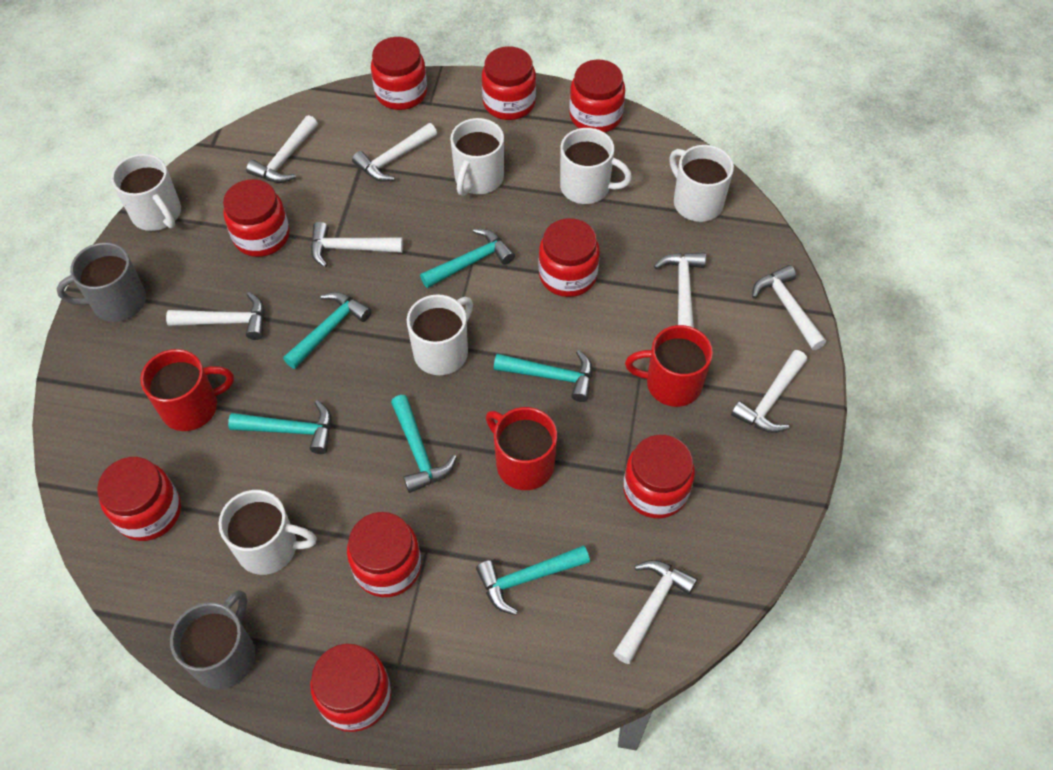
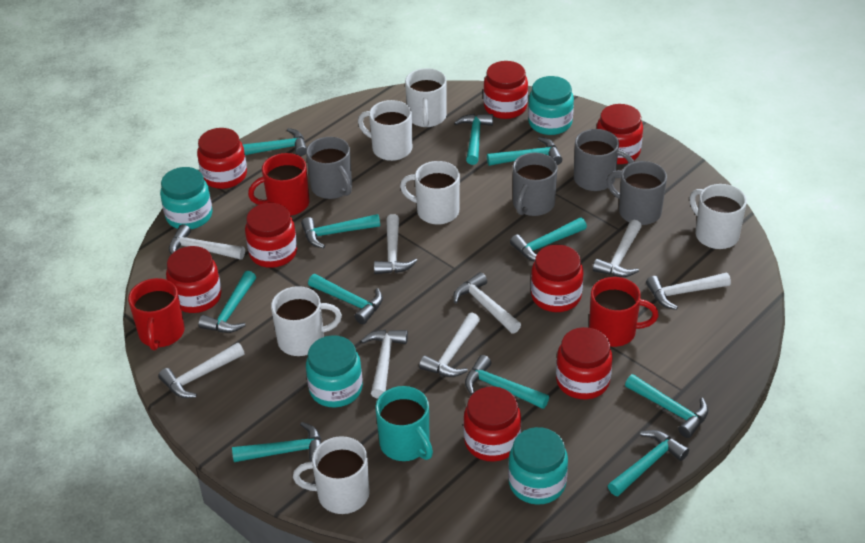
grey mug: [57,242,146,322] [170,590,255,689] = 2 -> [306,137,352,199] [513,153,558,216] [574,129,634,191] [607,161,667,225] = 4
red jar: [97,457,181,541] [223,179,290,257] [310,644,391,732] [347,512,422,597] [371,37,427,110] [482,46,536,120] [539,218,600,297] [569,60,625,133] [623,435,695,518] = 9 -> [166,246,222,313] [197,128,247,189] [245,203,297,268] [463,386,521,462] [483,61,528,119] [531,245,584,312] [556,327,612,399] [597,104,643,164] = 8
turquoise hammer: [228,400,331,454] [283,292,372,369] [391,395,457,493] [420,229,515,288] [476,546,590,615] [494,350,592,402] = 6 -> [198,271,256,333] [232,422,322,462] [242,128,307,156] [301,214,380,248] [308,274,383,324] [454,114,493,165] [465,355,549,409] [487,137,562,166] [510,218,587,262] [608,430,689,496] [625,374,708,438] = 11
turquoise jar: none = 0 -> [160,167,212,229] [306,335,363,408] [508,427,568,505] [528,76,574,135] = 4
turquoise mug: none = 0 -> [375,386,433,461] = 1

